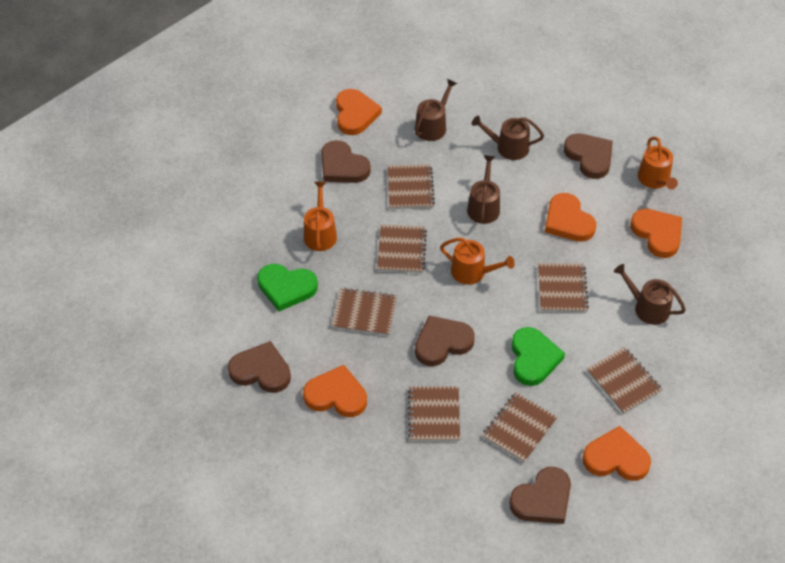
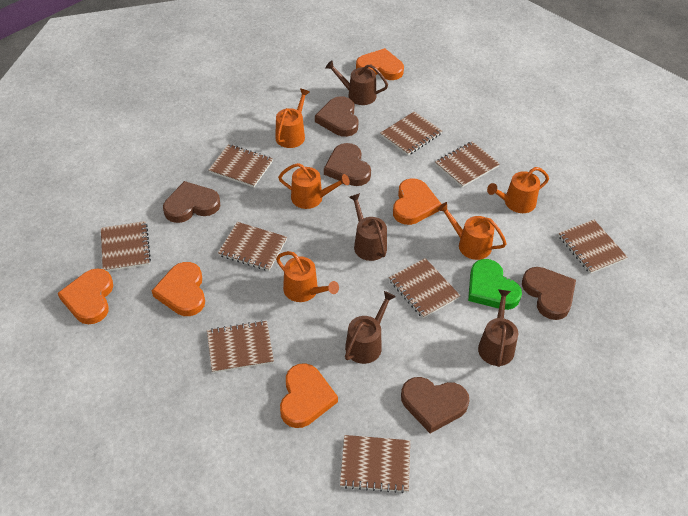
brown notebook: [332,287,397,336] [377,225,427,273] [387,164,435,209] [408,386,460,441] [482,392,558,463] [538,263,589,312] [587,347,663,414] = 7 -> [101,221,151,271] [207,320,274,373] [209,144,273,187] [218,222,287,271] [340,435,410,493] [380,111,442,155] [389,258,461,318] [435,141,500,187] [558,220,627,274] = 9
green heart: [257,264,318,311] [511,327,565,386] = 2 -> [468,259,522,310] = 1
orange watering can: [304,182,337,251] [440,238,515,285] [638,137,678,190] = 3 -> [275,88,310,148] [276,251,339,302] [278,163,350,209] [437,202,507,260] [487,167,549,213] = 5

